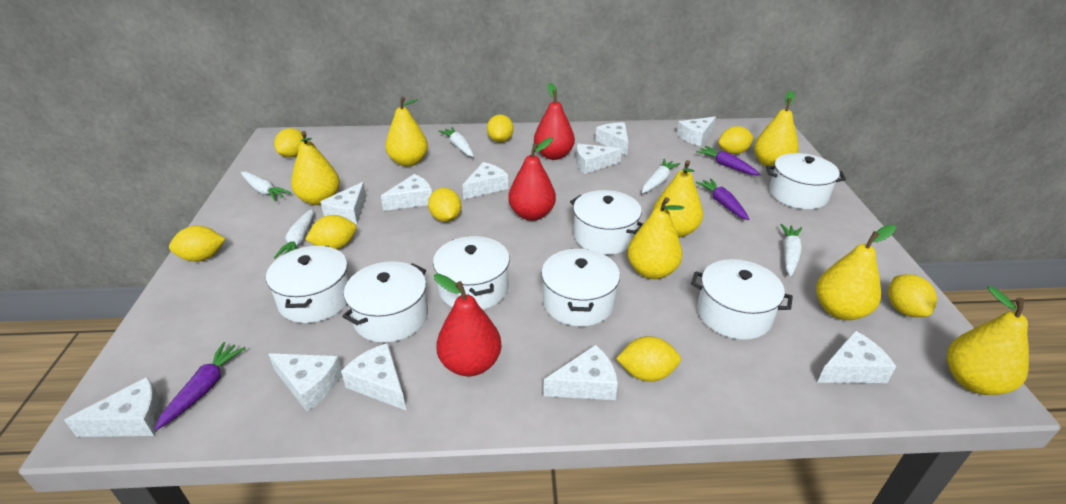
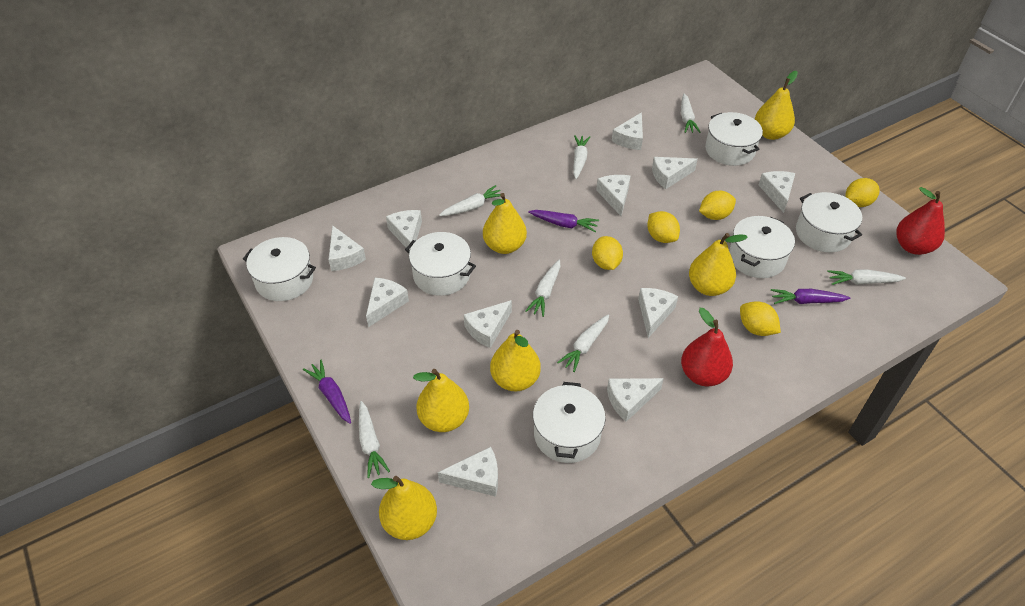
red pear: [434,274,502,376] [508,137,556,221] [534,83,575,160] = 3 -> [681,308,733,386] [896,187,945,255] = 2
white carrot: [241,172,291,201] [274,209,313,259] [438,127,474,157] [642,159,680,193] [780,224,802,276] = 5 -> [359,401,390,478] [439,185,500,216] [525,260,561,317] [557,314,609,372] [573,135,590,179] [681,94,700,133] [827,269,906,285] = 7
white pot: [266,246,349,323] [342,261,428,343] [433,236,510,310] [541,249,620,326] [570,190,643,255] [691,259,793,340] [766,153,846,209] = 7 -> [243,237,316,301] [405,232,476,296] [533,382,606,463] [705,112,763,166] [729,216,795,278] [796,192,862,253] = 6
yellow lemon: [169,226,225,262] [274,128,304,157] [305,215,357,249] [428,188,461,222] [487,114,513,143] [616,336,681,382] [718,126,754,154] [888,274,937,317] = 8 -> [592,236,623,270] [647,211,680,243] [699,191,736,220] [740,301,781,336] [845,178,880,207] = 5
yellow pear: [291,131,340,205] [385,97,428,167] [627,197,684,279] [653,160,703,238] [754,91,799,167] [816,225,896,320] [947,286,1029,395] = 7 -> [371,476,437,540] [413,369,469,432] [483,193,527,254] [490,330,541,391] [689,233,747,296] [755,71,798,140] = 6

